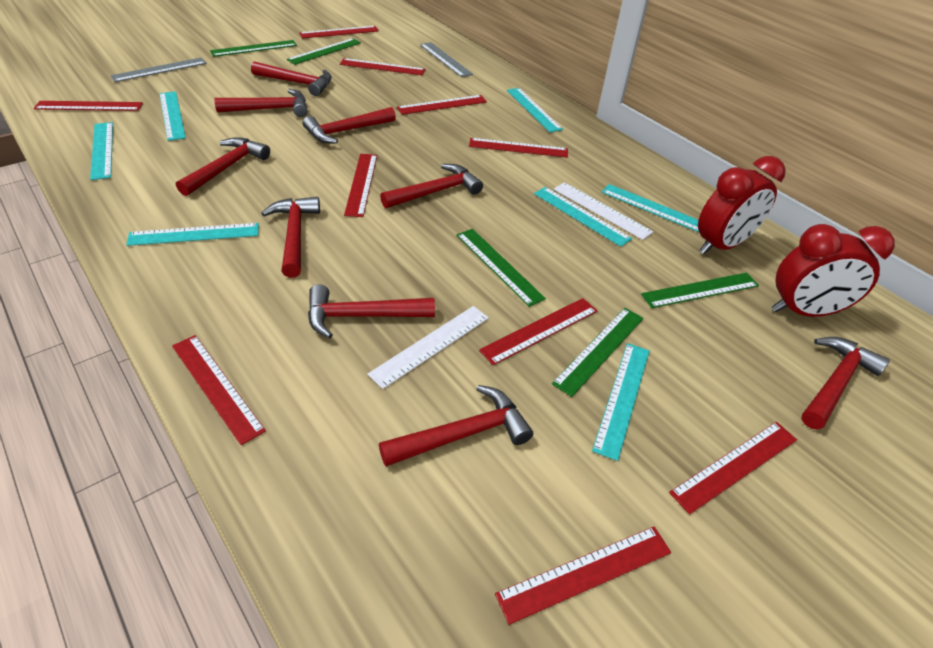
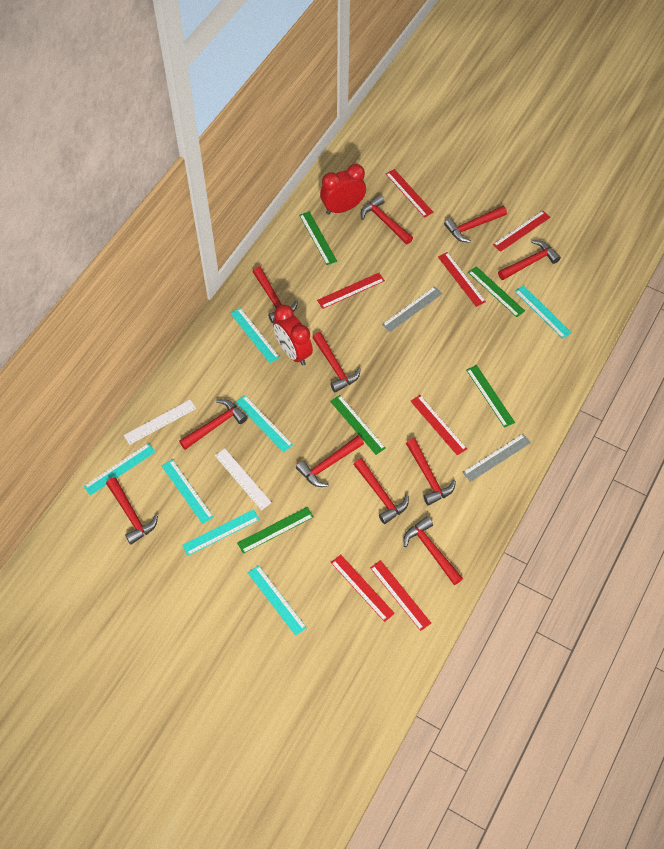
red hammer: [176,137,270,196] [214,89,308,117] [251,61,332,96] [261,197,320,278] [303,107,396,143] [308,284,435,339] [379,385,533,466] [380,164,483,208] [801,337,890,430] = 9 -> [106,477,158,545] [179,399,247,450] [253,267,298,323] [296,436,364,487] [312,332,361,393] [353,458,409,524] [361,195,413,244] [404,516,463,585] [406,438,456,506] [444,206,507,243] [498,240,561,280] = 11
red ruler: [34,101,143,111] [172,335,266,445] [299,26,379,39] [340,58,425,75] [344,154,377,217] [397,95,487,115] [469,138,568,158] [479,298,597,365] [495,527,671,625] [669,422,797,514] = 10 -> [317,273,385,309] [331,554,395,622] [370,560,431,631] [386,169,434,217] [410,395,467,456] [438,252,486,307] [493,211,551,252] = 7

